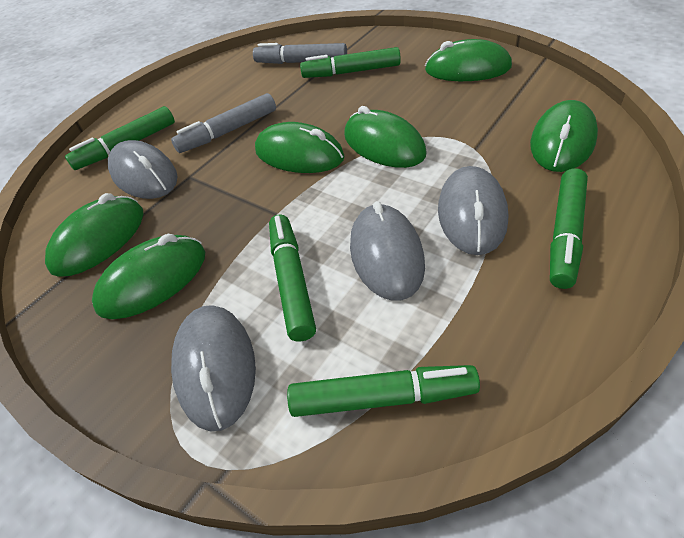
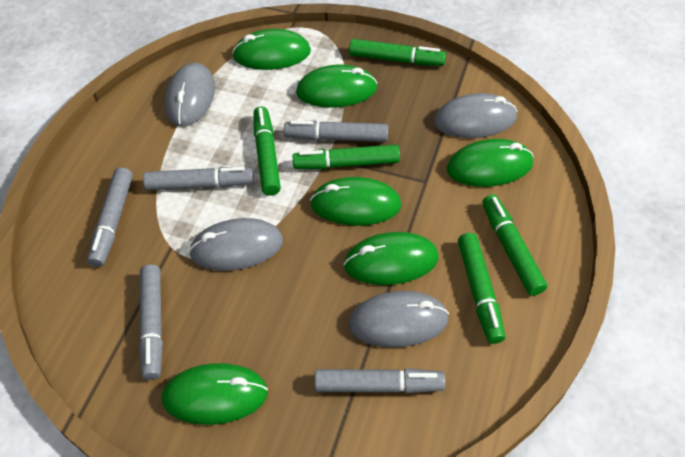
grey marker: [171,93,276,153] [253,43,347,64] = 2 -> [87,167,133,267] [139,264,163,380] [143,167,254,190] [284,120,388,142] [315,368,445,394] = 5

